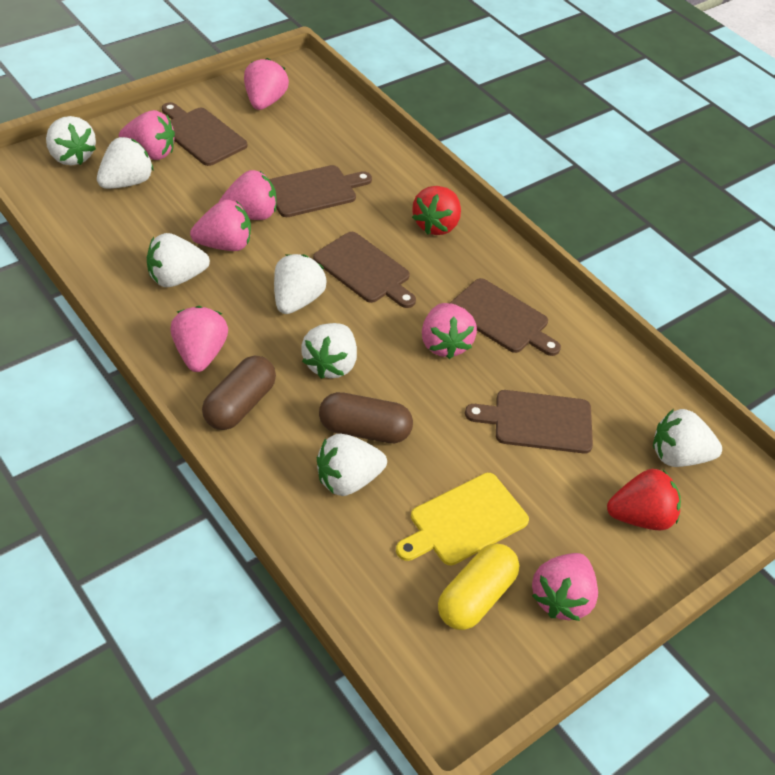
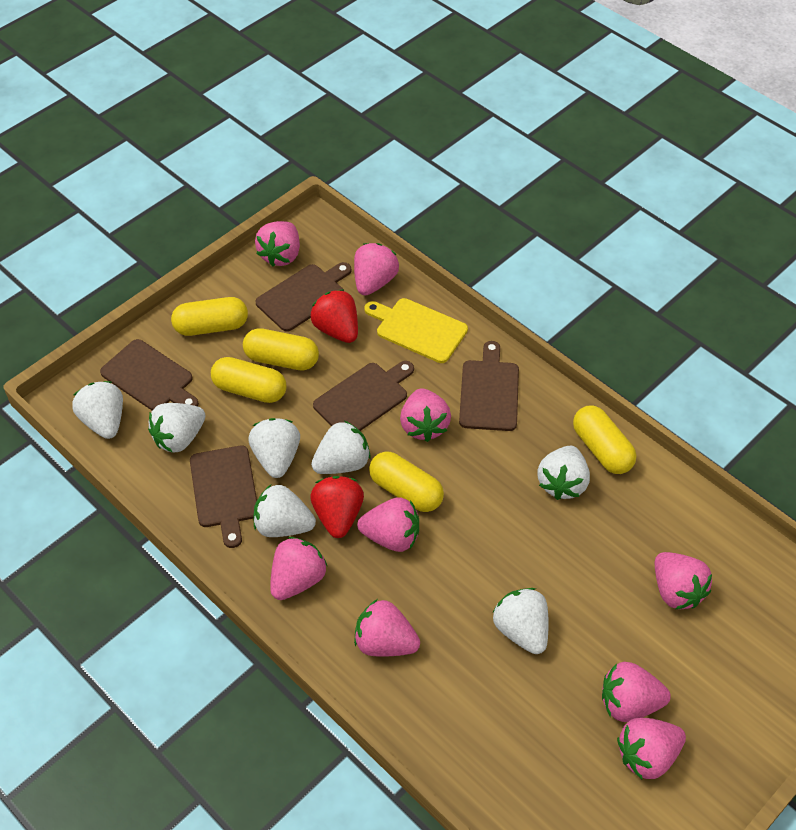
brown capsule: [202,356,276,430] [319,392,413,443] = 2 -> none = 0
pink strawberry: [119,110,175,160] [170,306,228,372] [190,200,251,251] [219,170,277,220] [244,58,289,110] [422,303,477,359] [532,553,598,621] = 7 -> [255,221,300,267] [270,537,327,600] [354,243,399,296] [354,599,420,657] [357,497,419,552] [400,388,451,442] [602,662,671,722] [617,718,686,779] [655,552,712,609] = 9
yellow capsule: [438,543,519,630] = 1 -> [171,297,248,336] [211,357,287,403] [243,328,319,370] [369,452,444,512] [573,406,637,474] = 5

